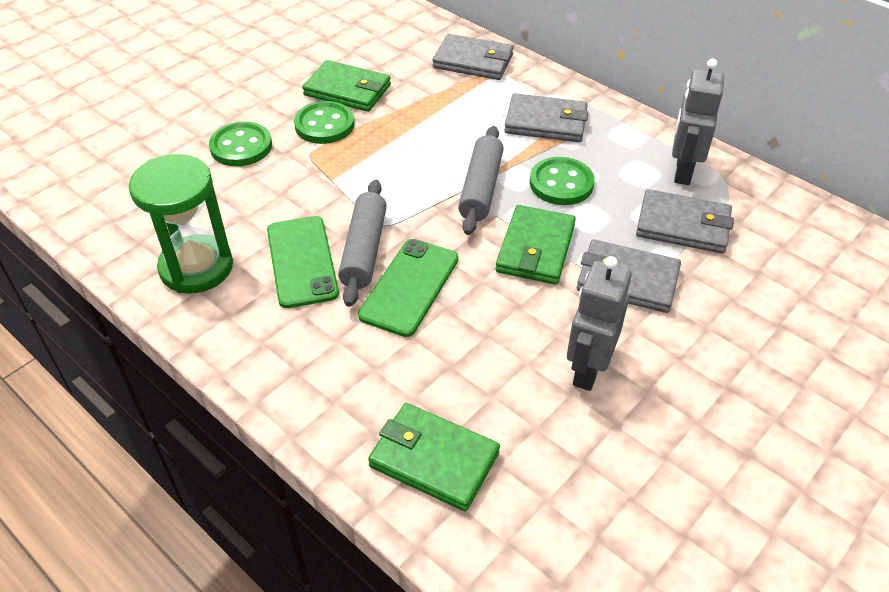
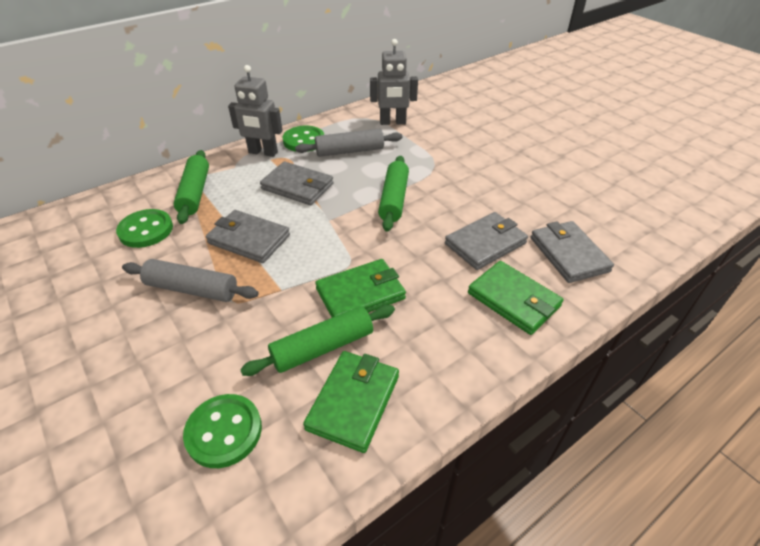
green hourglass: [129,154,233,294] = 1 -> none = 0
green phone: [267,216,339,308] [358,239,458,337] = 2 -> none = 0
green rolling pin: none = 0 -> [174,150,209,224] [240,305,395,376] [378,156,409,232] = 3

